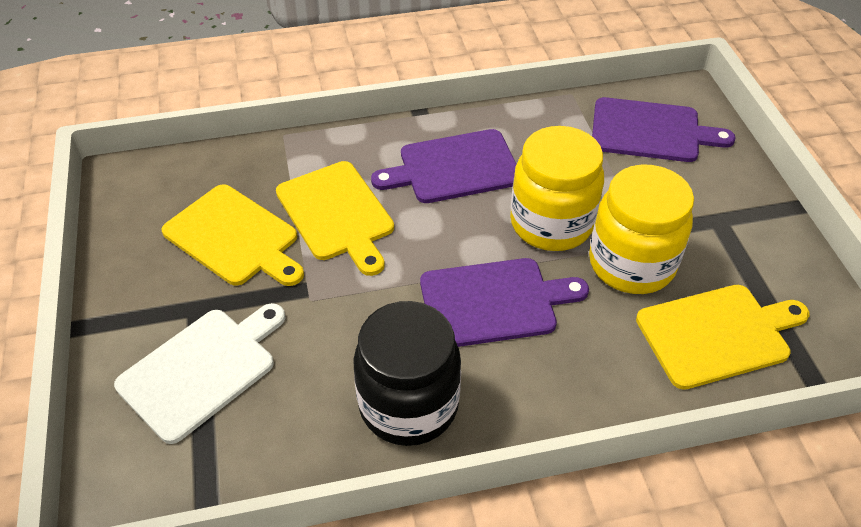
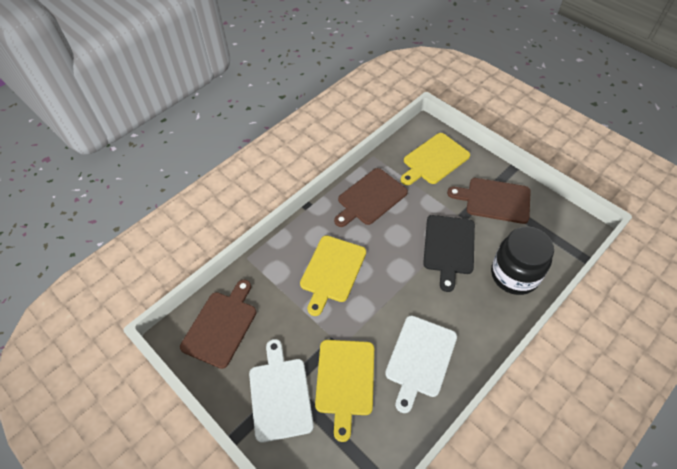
black cutting board: none = 0 -> [423,215,475,292] = 1
brown cutting board: none = 0 -> [180,279,256,369] [334,168,408,227] [447,178,531,224] = 3
purple cutting board: [371,129,517,203] [420,258,589,347] [592,97,736,162] = 3 -> none = 0
white cutting board: [114,303,285,444] = 1 -> [249,339,314,443] [385,316,457,413] = 2
yellow jar: [510,126,604,251] [589,164,694,294] = 2 -> none = 0

